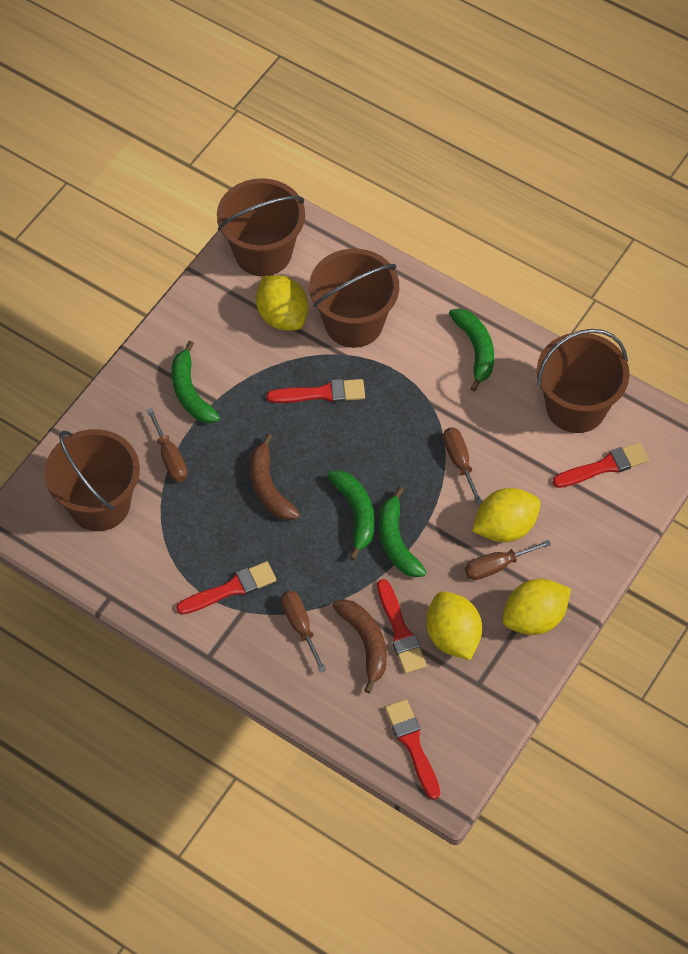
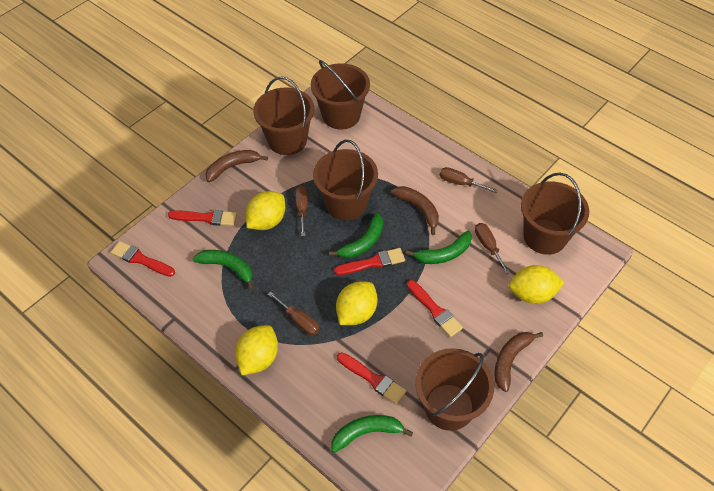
brown banana: [250,434,300,520] [332,599,387,693] = 2 -> [205,150,268,182] [391,186,439,235] [494,332,543,392] = 3
brown bucket: [44,429,140,531] [217,178,305,276] [309,249,399,348] [537,329,630,433] = 4 -> [253,76,314,155] [311,60,370,130] [313,140,378,220] [415,348,494,431] [521,173,589,255] = 5

